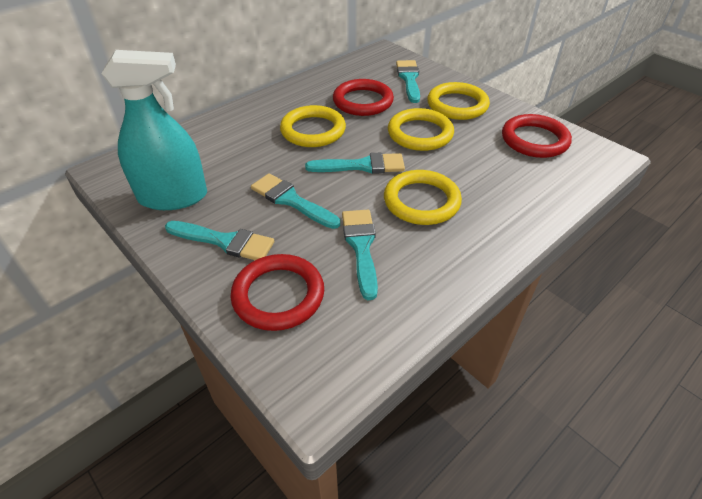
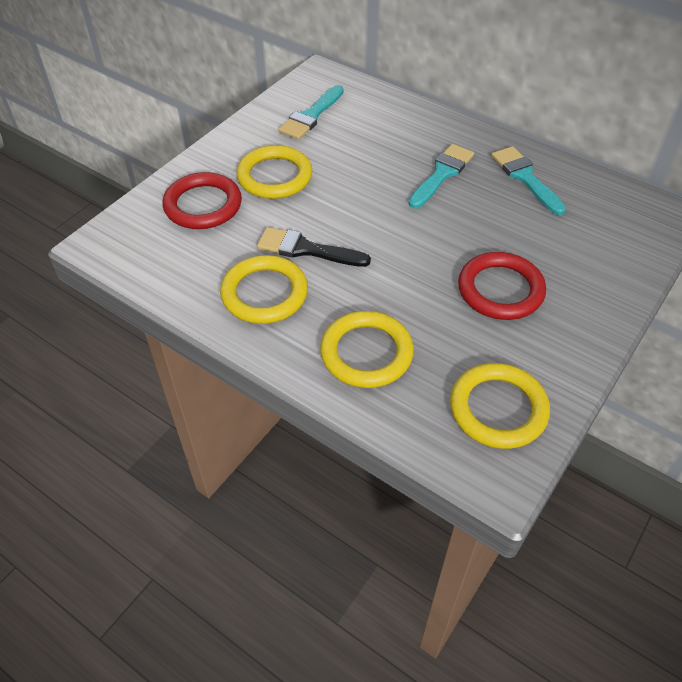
black brush: none = 0 -> [257,227,371,267] = 1
red ring: [230,254,324,331] [333,79,394,116] [502,114,572,158] = 3 -> [163,172,242,229] [458,252,546,320] = 2
turquoise brush: [165,221,274,260] [251,173,340,229] [305,153,405,174] [342,210,378,300] [396,60,420,103] = 5 -> [278,85,344,140] [408,144,474,209] [491,146,566,215] = 3
turquoise spray bottle: [101,50,207,210] = 1 -> none = 0

